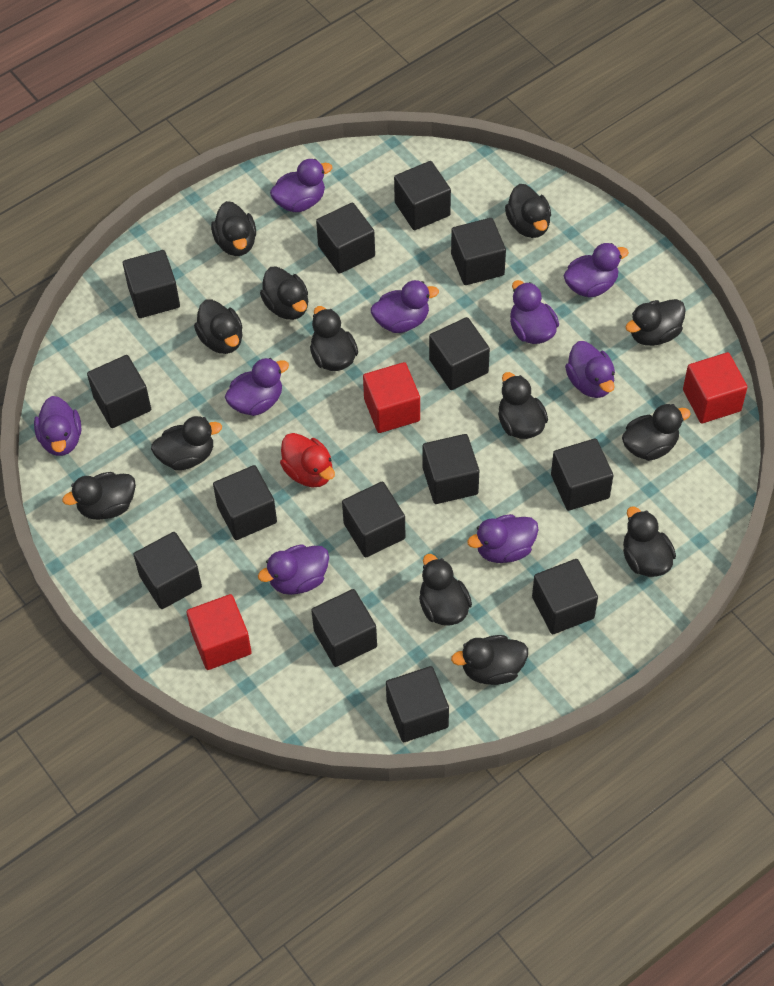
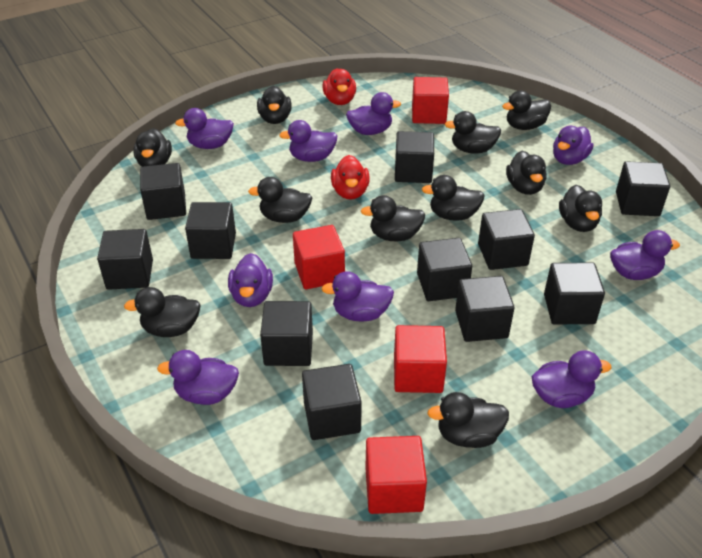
black cube: [87,355,151,428] [123,250,180,318] [133,532,202,609] [213,465,277,540] [311,589,377,667] [316,203,375,274] [342,482,406,558] [386,666,449,742] [394,161,451,230] [423,434,479,504] [429,317,490,390] [451,218,506,285] [532,559,598,634] [551,438,613,511] = 14 -> [97,229,153,290] [140,163,186,220] [185,202,236,259] [260,301,313,366] [302,364,362,440] [395,131,434,183] [417,238,472,301] [455,276,515,342] [478,209,535,270] [544,263,605,324] [616,161,670,216] = 11
black duck: [63,472,136,520] [151,416,222,470] [194,299,243,354] [211,201,256,256] [260,266,308,320] [310,306,358,371] [419,554,472,625] [451,635,528,685] [498,372,548,439] [505,184,551,238] [622,404,690,461] [623,506,676,577] [626,299,686,346] = 13 -> [124,287,201,337] [133,128,172,167] [248,177,312,223] [257,86,292,124] [360,195,425,241] [422,175,485,221] [427,392,509,448] [445,111,501,154] [502,91,551,130] [506,151,546,195] [559,185,602,232] = 11
red cube: [186,594,252,670] [363,362,420,433] [683,352,748,423] = 3 -> [293,225,345,289] [365,436,427,514] [394,325,447,393] [412,77,449,124] = 4
red duck: [280,433,335,488] = 1 -> [322,69,356,105] [331,155,370,199] = 2

